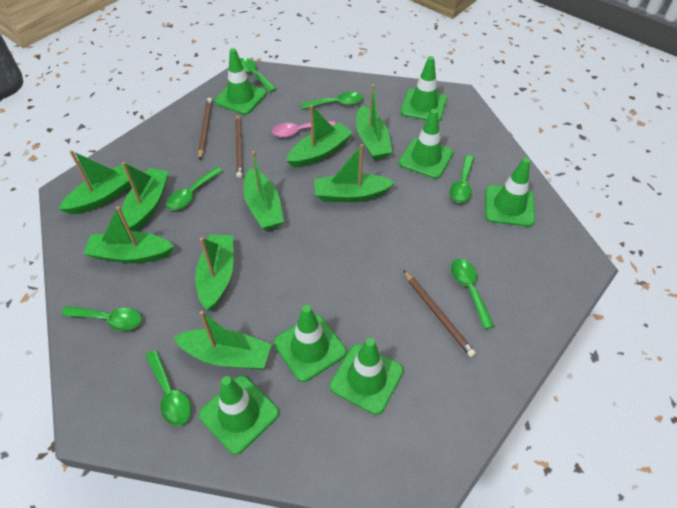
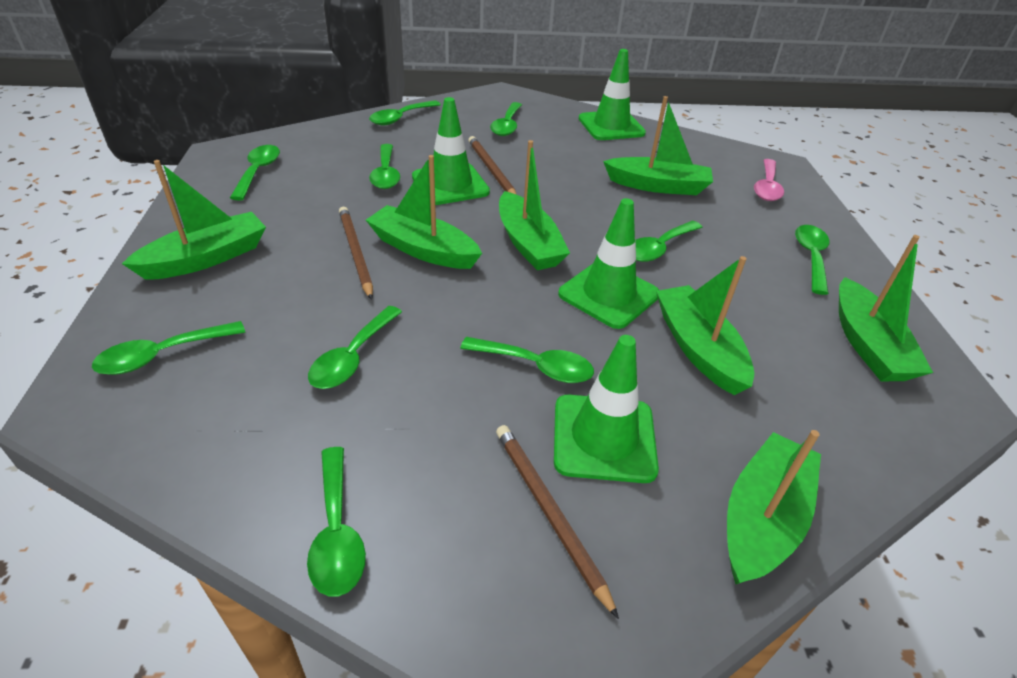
green boat: [58,150,131,215] [84,206,174,263] [122,162,169,231] [173,311,272,369] [195,235,234,311] [244,151,284,230] [286,105,353,168] [314,144,395,202] [356,84,392,160] = 9 -> [122,160,266,280] [366,155,482,269] [499,140,570,270] [603,96,713,195] [656,256,754,395] [727,430,821,584] [839,235,933,381] = 7
green spoon: [61,306,142,331] [146,350,191,426] [166,167,223,210] [240,58,276,92] [301,92,363,109] [449,155,474,203] [451,259,494,329] = 7 -> [92,321,245,375] [230,145,280,201] [307,447,366,597] [308,306,402,389] [369,100,441,125] [369,144,400,189] [460,337,594,383] [490,102,522,136] [636,221,703,262] [795,225,829,295] = 10
green traffic cone: [199,376,279,454] [215,48,267,115] [274,305,346,382] [330,338,404,415] [399,109,453,179] [400,56,447,121] [485,157,535,227] = 7 -> [412,97,490,205] [554,335,659,483] [558,198,659,329] [579,49,646,140] = 4

